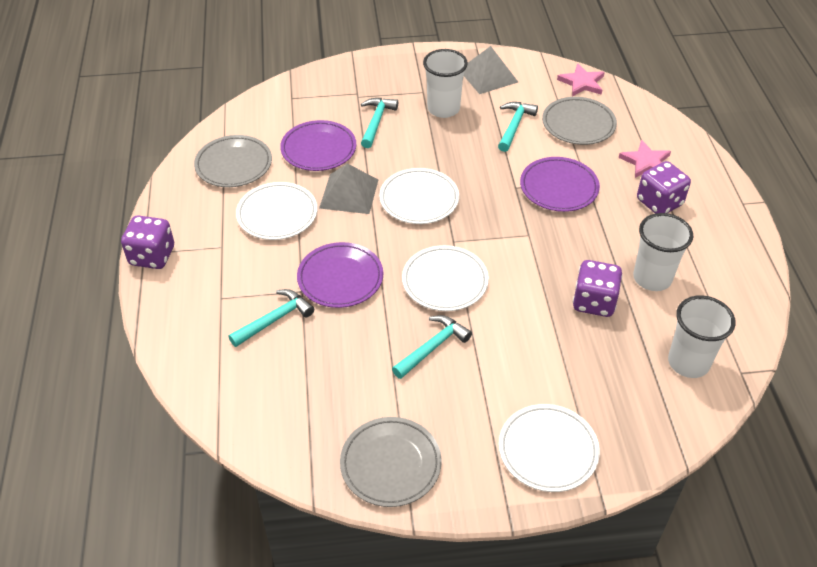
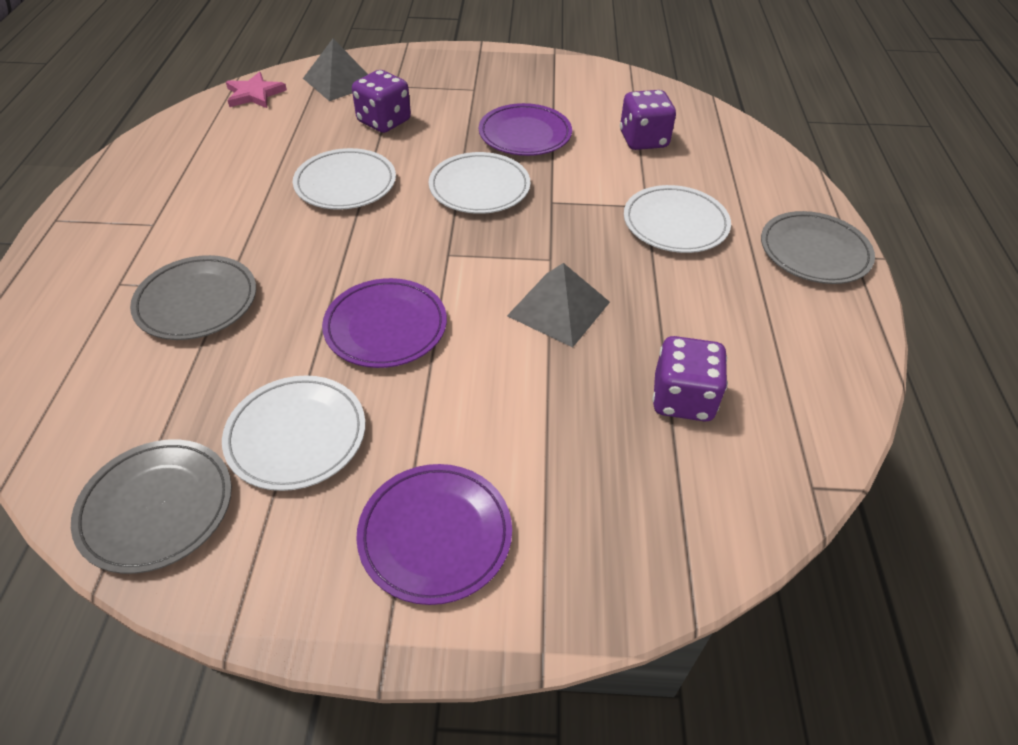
pink star: [557,63,605,97] [619,140,671,178] = 2 -> [226,72,287,108] = 1
turquoise hammer: [228,289,314,347] [361,98,398,148] [392,315,472,379] [498,102,538,152] = 4 -> none = 0
white cup: [423,49,468,118] [633,213,693,291] [668,295,736,378] = 3 -> none = 0

